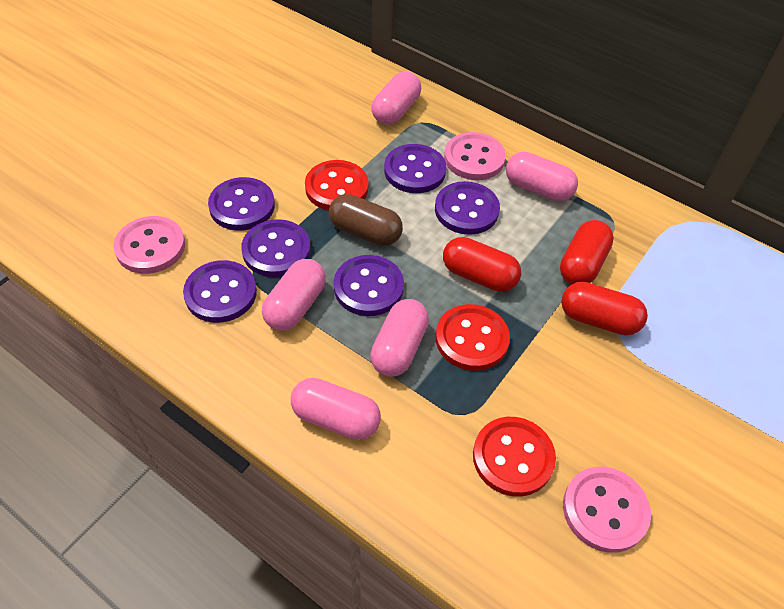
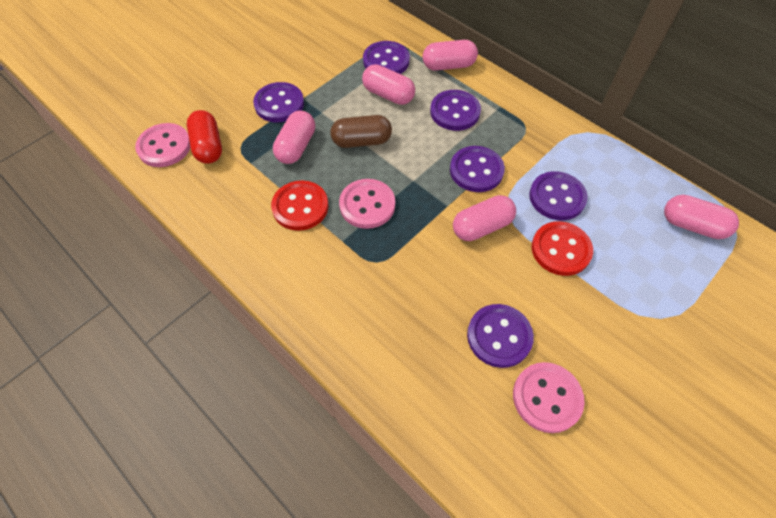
red button: [305,160,369,210] [436,304,510,371] [473,417,556,497] = 3 -> [271,180,328,231] [532,221,593,276] = 2
red capsule: [443,237,521,292] [560,220,614,285] [561,282,648,336] = 3 -> [187,110,222,164] = 1

